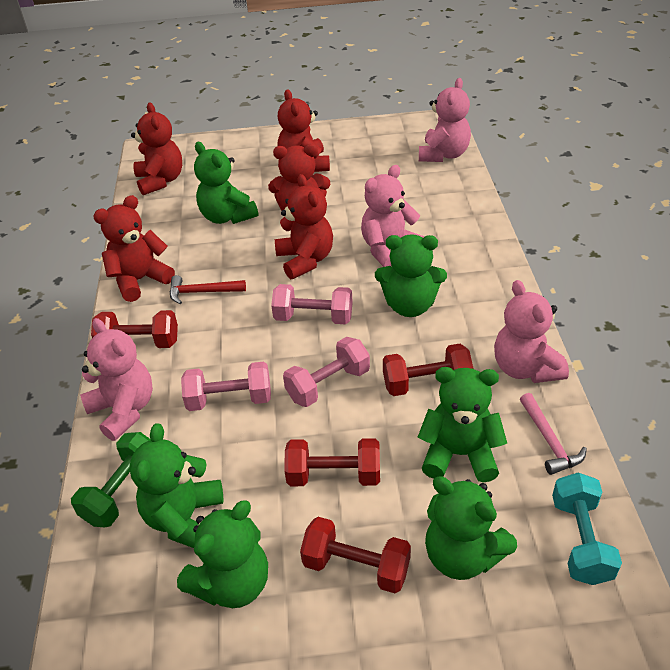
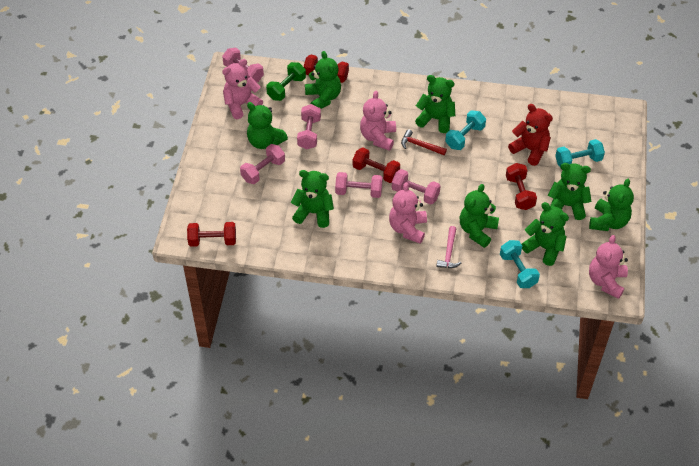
green teddy bear: [129,423,223,548] [177,500,268,608] [194,142,258,224] [375,234,447,317] [418,367,507,483] [425,476,517,580] = 6 -> [247,102,288,149] [291,170,334,228] [305,51,341,109] [415,75,455,133] [460,184,499,248] [521,202,569,266] [548,163,592,220] [589,179,634,231] = 8
pink dumbbell: [181,362,271,411] [271,284,353,324] [283,337,370,407] = 3 -> [222,47,264,82] [240,144,285,184] [297,104,321,149] [335,172,383,198] [392,169,441,205] = 5
red teddy bear: [93,195,175,302] [131,102,182,195] [268,144,330,211] [275,174,333,279] [278,89,330,172] = 5 -> [508,104,553,166] = 1
turquoise dumbbell: [552,472,622,585] = 1 -> [445,110,486,150] [500,240,540,288] [555,139,605,166] = 3

